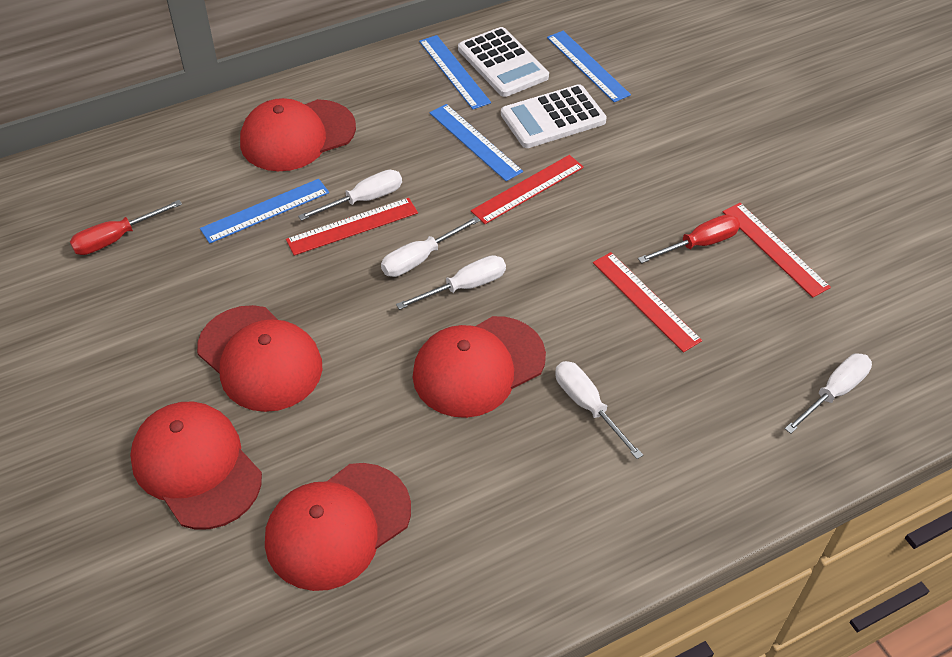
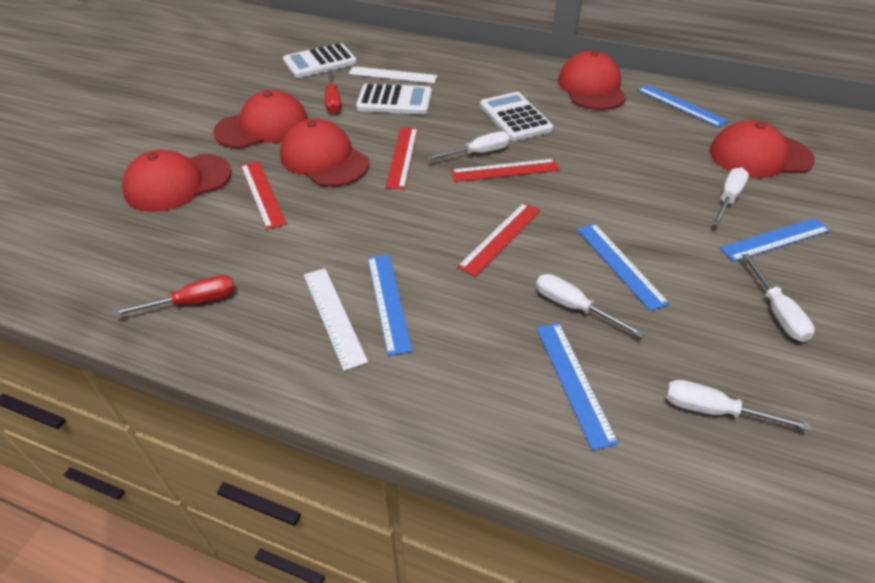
blue ruler: [200,179,329,244] [419,35,491,109] [430,104,523,181] [547,31,631,102] = 4 -> [368,254,413,356] [536,323,619,450] [577,223,670,311] [637,84,728,127] [719,218,830,262] = 5
white calculator: [458,27,549,97] [501,84,607,148] = 2 -> [283,43,357,78] [356,83,432,114] [480,92,553,141] = 3
white ruler: none = 0 -> [304,268,368,371] [349,66,438,83] = 2

